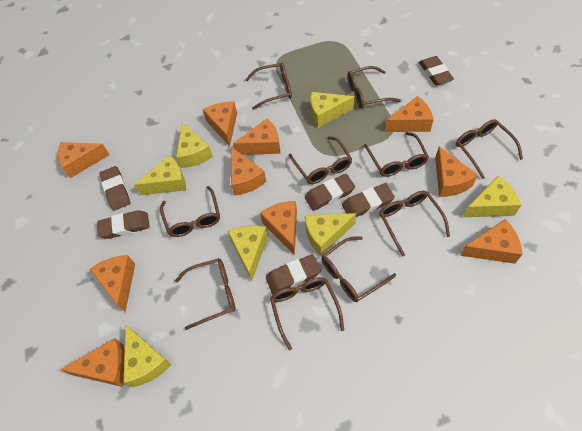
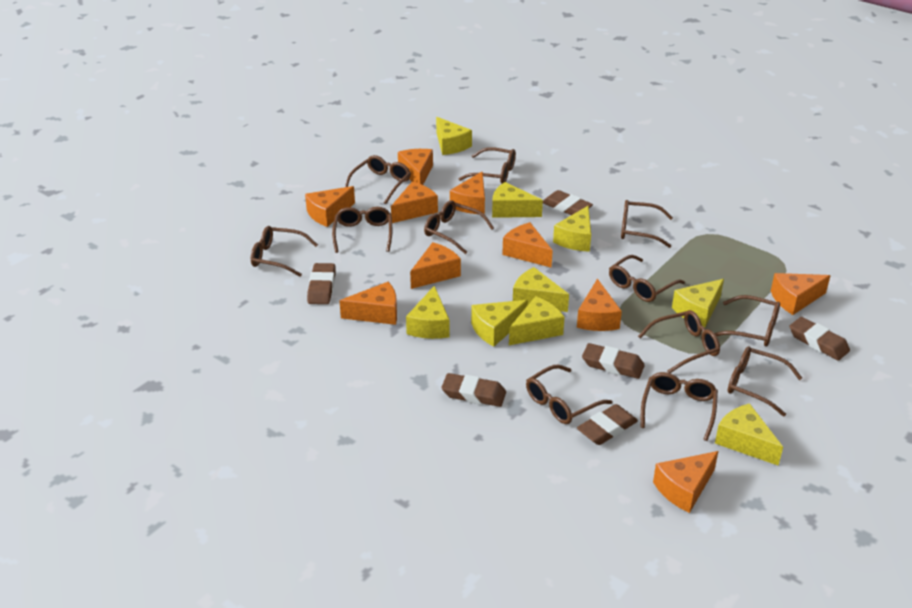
brown glasses: [160,186,220,237] [175,258,236,330] [245,63,292,110] [270,277,344,350] [289,136,352,184] [321,236,396,302] [347,66,401,108] [364,132,429,177] [379,191,450,256] [456,119,523,179] = 10 -> [251,226,318,277] [332,207,392,253] [345,155,411,204] [424,200,494,254] [459,147,516,184] [526,365,613,424] [609,255,685,302] [621,200,673,248] [638,310,720,373] [641,372,718,441] [714,295,780,347] [728,346,802,417] = 12
yellow cheese: [123,325,172,387] [134,155,186,195] [176,122,213,168] [227,225,268,280] [305,213,356,256] [311,92,355,128] [463,176,521,217] = 7 -> [406,286,449,339] [436,117,472,155] [471,300,528,347] [492,182,543,218] [509,296,565,345] [513,267,569,312] [553,206,591,252] [672,279,724,328] [715,403,783,466] = 9

